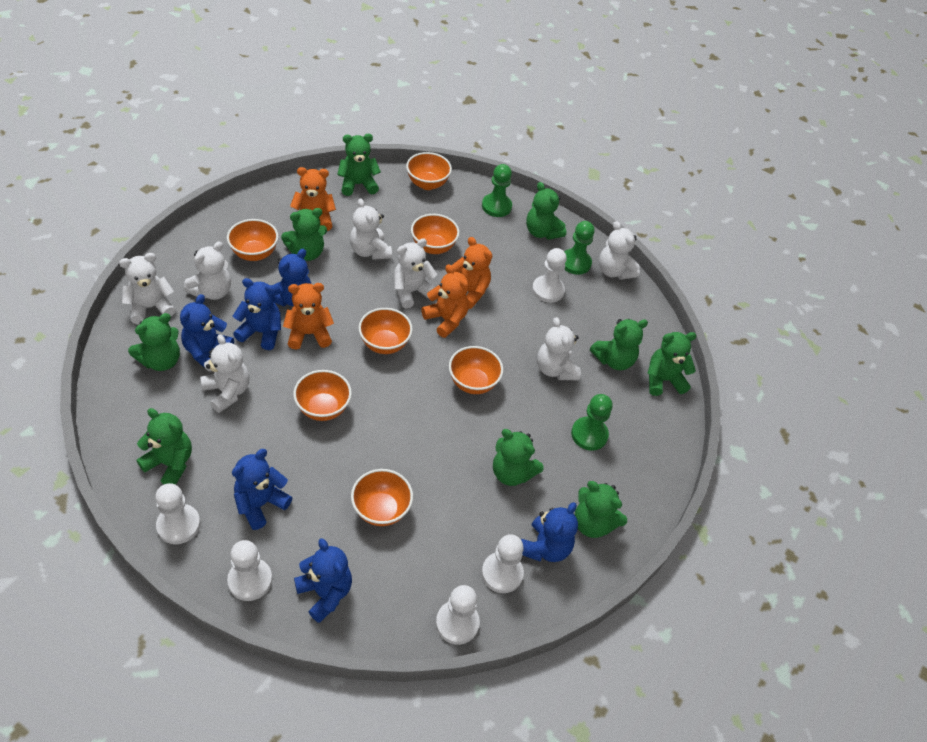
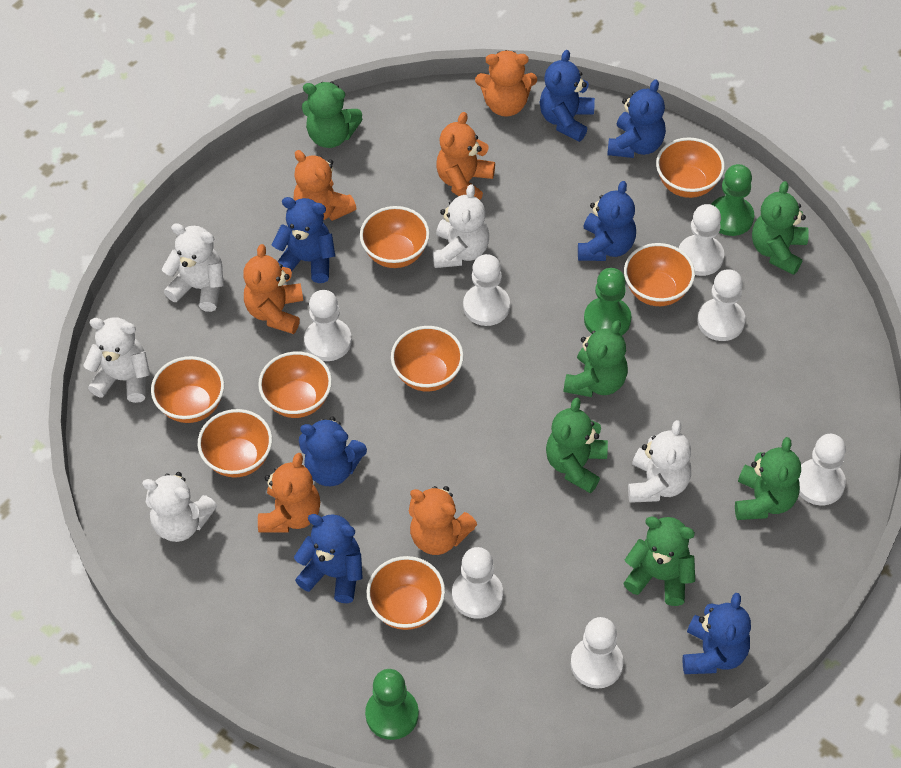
blue teddy bear: [180,294,234,372] [232,449,292,530] [233,278,281,350] [272,249,311,306] [294,538,352,623] [521,502,578,562] = 6 -> [271,197,335,283] [294,514,363,603] [299,417,367,486] [540,50,595,142] [578,181,636,261] [607,79,666,158] [682,593,751,674] = 7
green teddy bear: [128,313,180,371] [137,408,192,485] [281,208,327,261] [337,134,381,196] [493,429,544,486] [526,182,566,240] [575,481,627,538] [590,319,648,370] [647,332,696,396] = 9 -> [302,82,362,148] [546,397,608,493] [564,320,628,397] [623,517,695,606] [735,437,801,520] [752,181,809,275] = 6
orange bowl: [227,219,278,261] [293,370,352,421] [351,469,413,526] [359,308,413,354] [406,152,452,190] [411,214,459,254] [449,346,503,394] = 7 -> [151,356,224,423] [198,409,272,478] [258,351,332,418] [360,206,430,268] [367,556,445,630] [391,326,464,392] [624,243,695,306] [656,138,725,198] = 8
orange teddy bear: [283,283,334,350] [290,167,336,231] [421,264,469,338] [451,237,492,309] = 4 -> [243,244,303,334] [258,453,320,533] [294,150,357,221] [409,486,477,555] [436,112,495,200] [475,50,537,117] = 6
white pawn: [155,483,200,544] [227,540,272,601] [436,585,480,645] [482,534,524,593] [532,248,567,303] = 5 -> [304,290,352,361] [452,547,503,619] [463,254,510,326] [571,617,624,689] [679,204,724,276] [697,269,746,341] [799,434,846,505] = 7
white teddy bear: [119,253,176,324] [184,241,231,300] [200,334,249,413] [350,198,392,260] [394,238,437,308] [537,317,581,380] [599,221,640,280] = 7 -> [83,317,150,403] [142,472,217,542] [162,223,224,312] [433,184,489,268] [628,420,691,503] = 5

